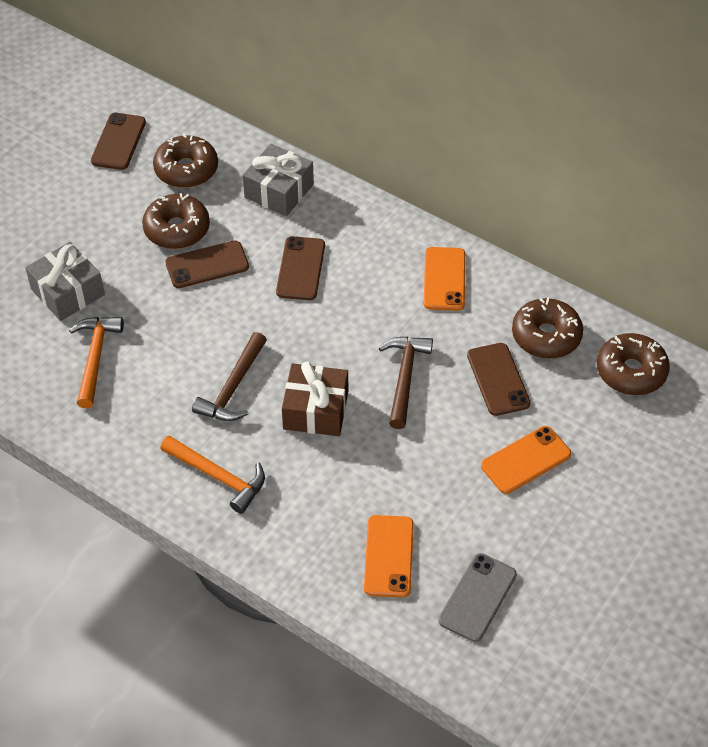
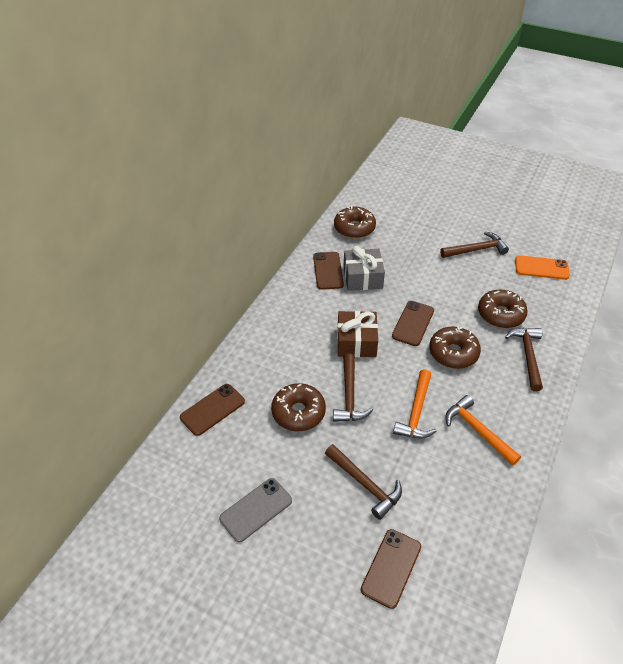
brown hammer: [192,332,267,421] [379,337,433,429] = 2 -> [325,444,402,520] [333,353,373,422] [440,232,509,258] [505,328,543,391] = 4
grey gift: [25,242,105,321] [243,144,314,216] = 2 -> [344,246,385,291] = 1
orange phone: [364,515,414,598] [424,247,465,311] [481,426,571,494] = 3 -> [515,255,570,280] = 1

